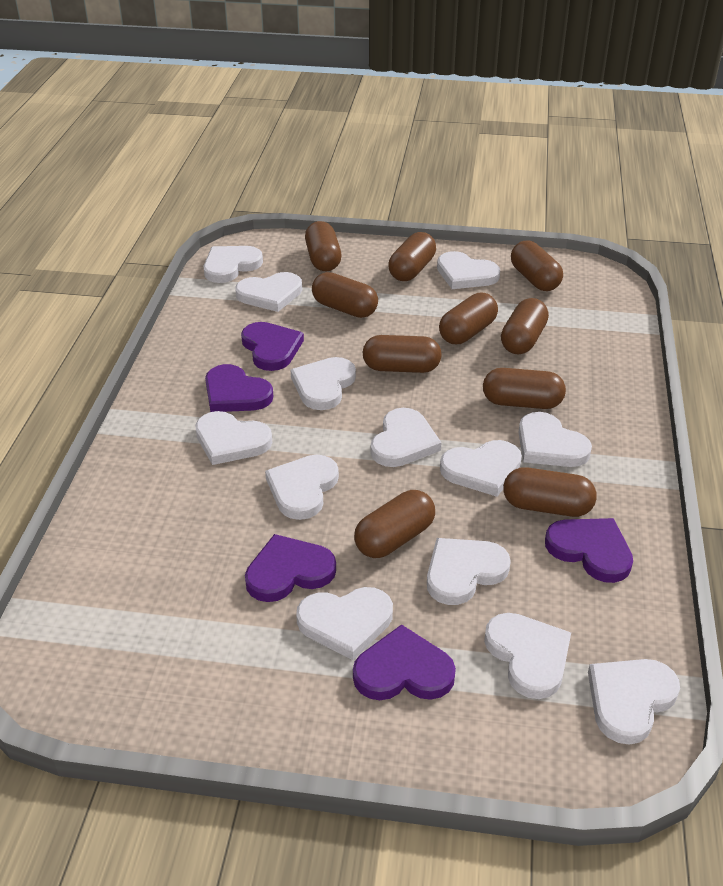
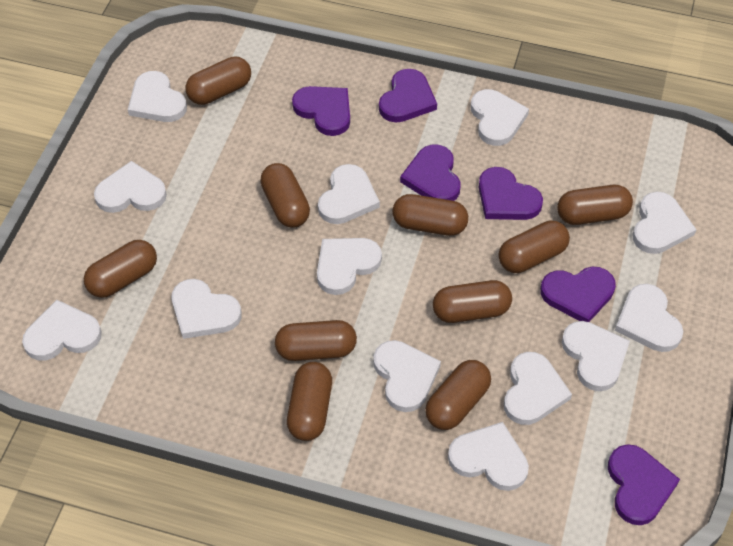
purple heart: [205,364,273,412] [241,322,304,371] [245,534,336,602] [353,624,456,700] [545,518,633,583] = 5 -> [292,86,350,136] [379,69,437,123] [400,145,460,201] [479,167,543,220] [540,267,616,322] [608,444,680,525] = 6

